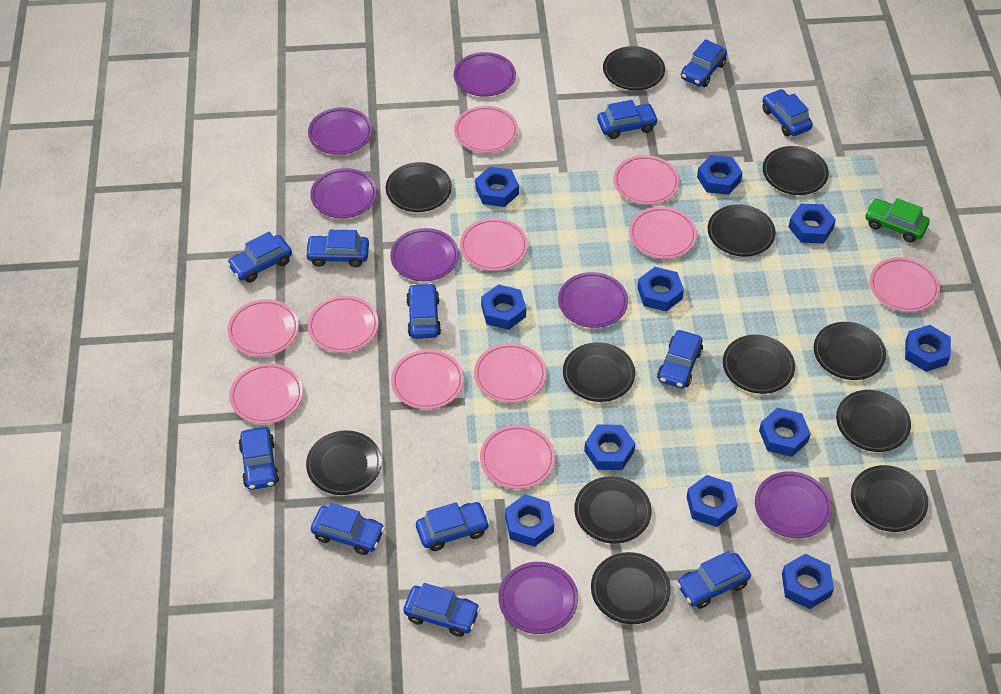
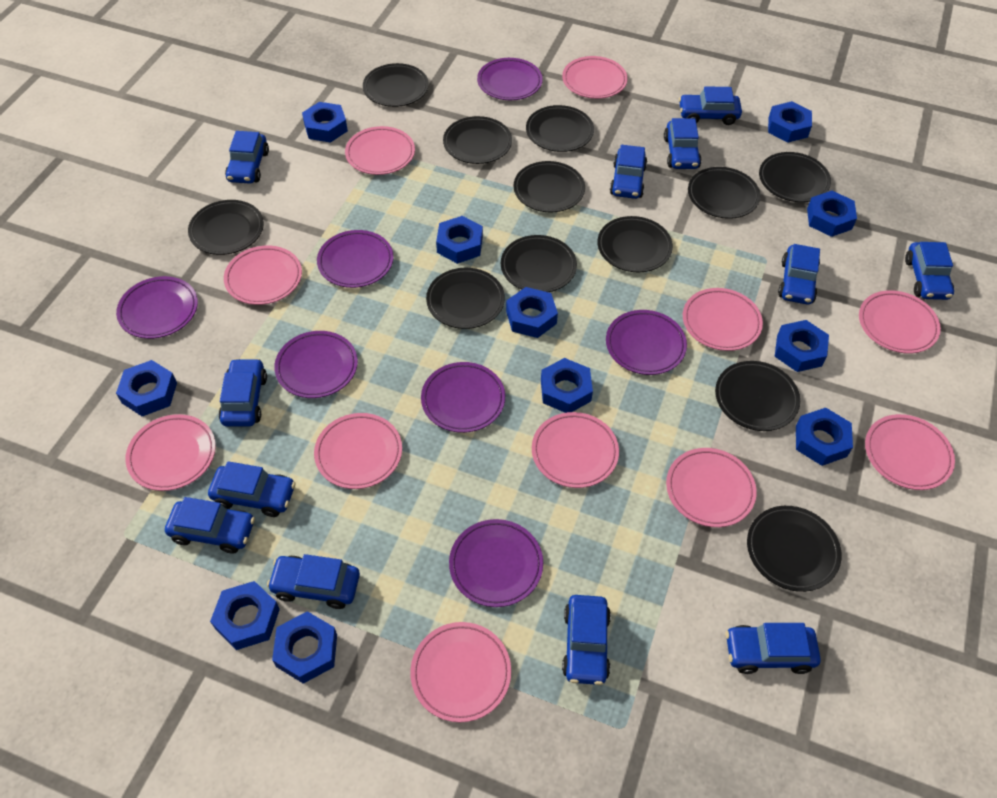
green car: [865,198,930,242] = 1 -> none = 0

